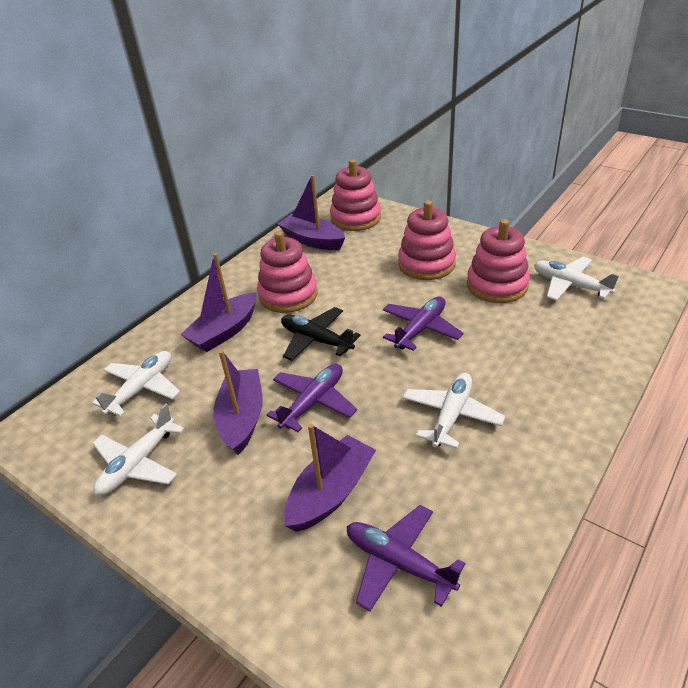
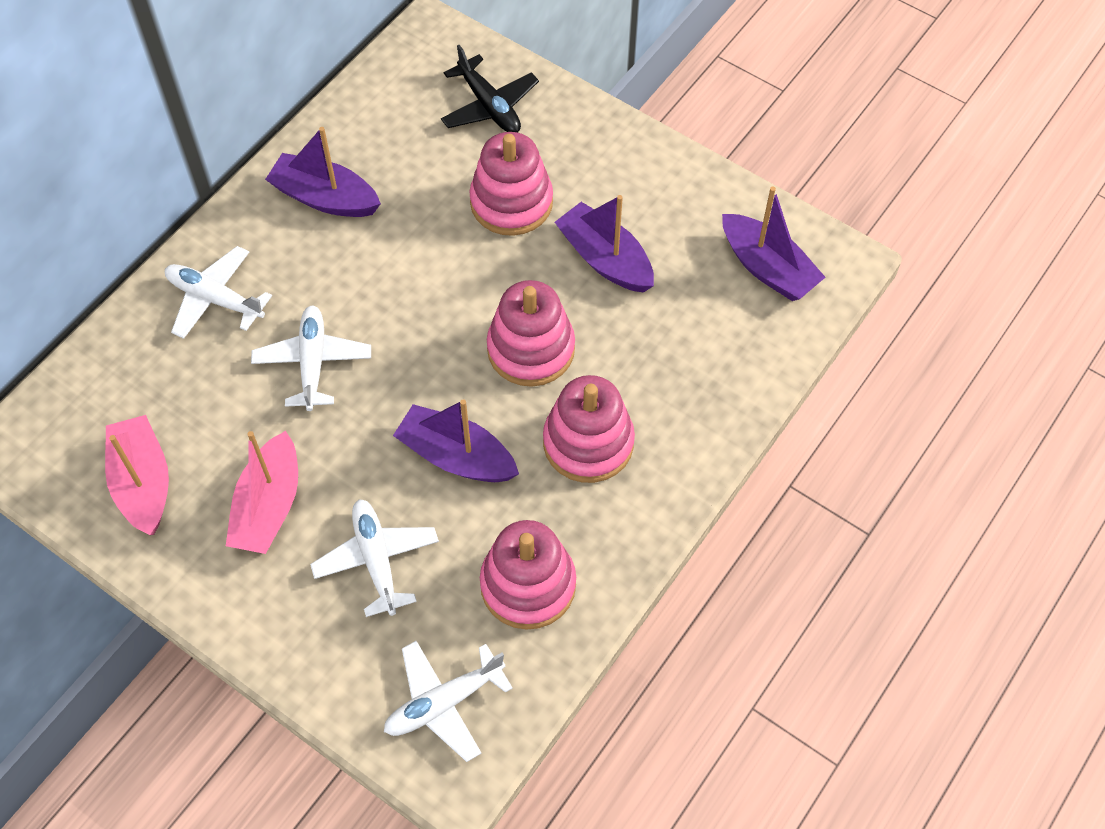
pink boat: none = 0 -> [105,415,169,535] [226,431,298,554] = 2
purple plane: [267,364,357,432] [347,505,466,611] [383,296,464,351] = 3 -> none = 0

